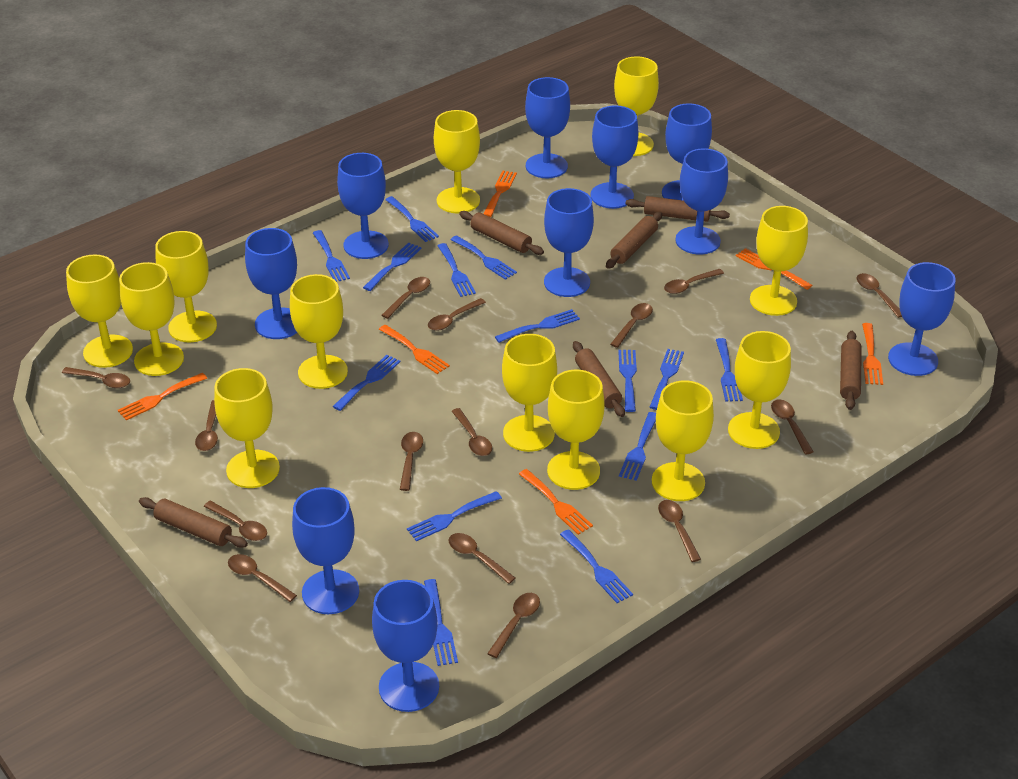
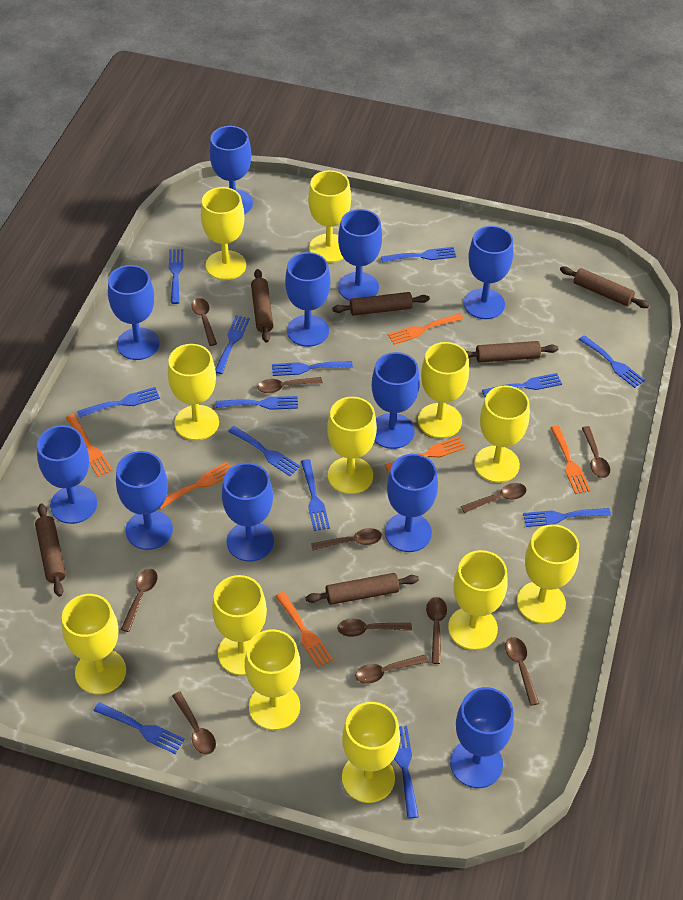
blue fork: [313,230,350,282] [332,355,400,411] [363,242,422,291] [385,196,439,242] [407,491,502,541] [424,579,458,666] [437,243,476,297] [450,235,517,280] [495,309,580,343] [560,529,633,603] [618,350,637,412] [619,412,656,481] [650,349,684,410] [716,338,743,402] = 14 -> [77,387,160,418] [94,702,185,754] [169,249,183,304] [215,315,250,374] [216,396,298,410] [228,426,300,476] [272,361,353,376] [301,459,330,531] [381,247,456,263] [394,726,419,819] [482,373,562,397] [523,508,611,527] [579,335,645,388] = 13
blue goblet: [245,228,297,339] [292,487,359,614] [337,153,389,259] [372,580,439,712] [525,77,570,178] [544,188,594,297] [590,105,639,209] [662,104,712,201] [675,148,728,255] [888,262,956,376] = 10 -> [37,425,97,524] [108,265,160,360] [116,451,173,550] [209,126,253,214] [222,463,274,561] [285,252,330,347] [338,209,382,301] [372,352,420,449] [385,454,438,552] [450,687,514,788] [464,226,514,319] = 11
brown spoon: [62,367,130,388] [195,400,218,451] [204,501,267,541] [228,554,297,602] [381,277,430,319] [400,432,423,491] [428,298,486,331] [448,533,516,584] [451,408,492,456] [487,593,540,658] [610,303,653,348] [658,500,701,562] [664,269,724,294] [771,399,814,454] [857,273,902,318] = 15 -> [121,569,158,632] [172,692,216,755] [191,298,217,346] [258,377,323,393] [311,528,382,551] [337,619,412,637] [355,655,428,684] [426,597,447,664] [461,483,527,513] [505,637,539,706] [582,426,610,478] = 11

